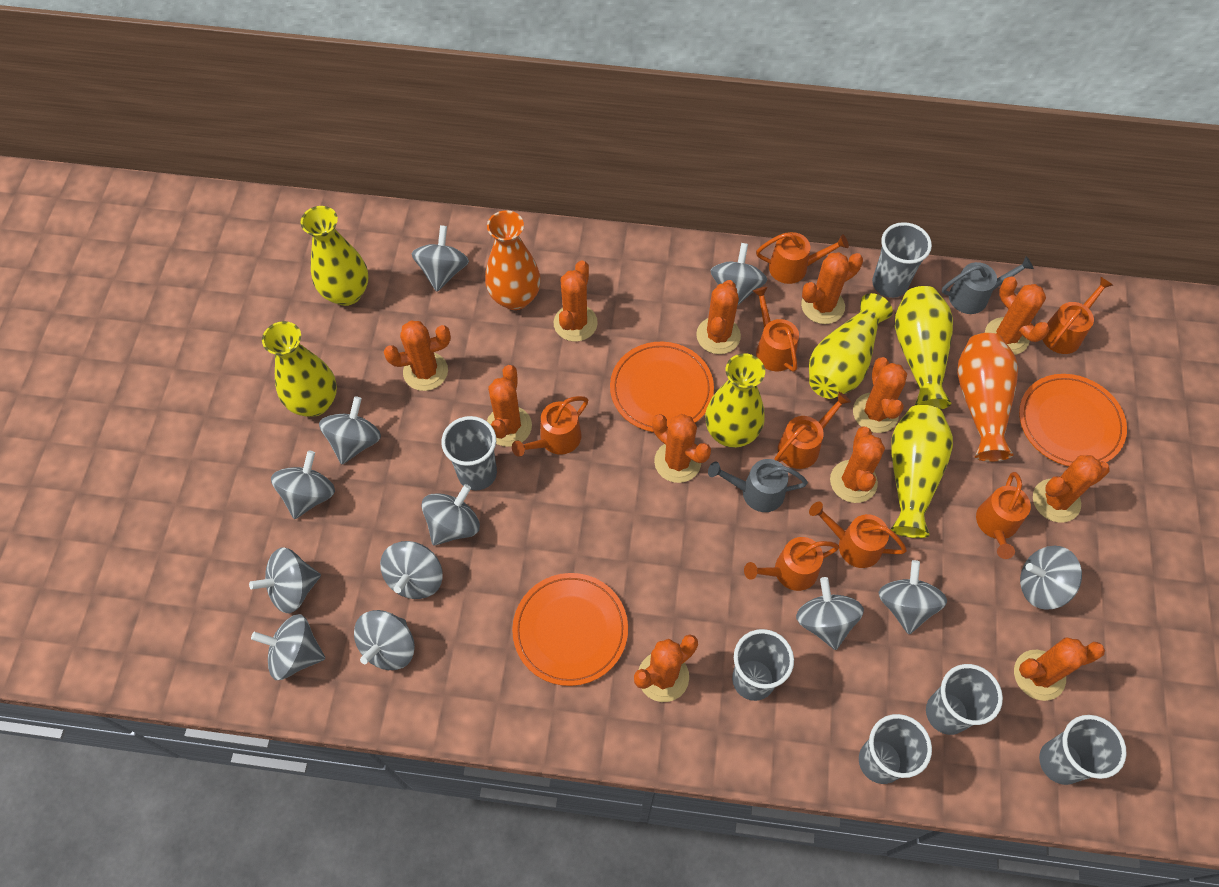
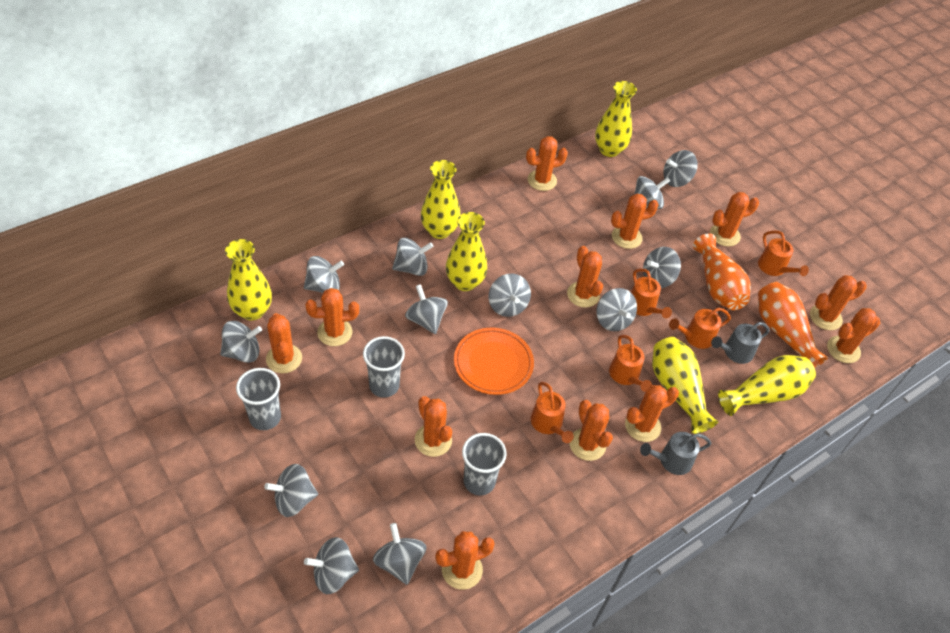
grey cup: [441,416,497,490] [732,629,794,701] [859,714,932,784] [872,222,932,298] [926,664,1003,735] [1039,715,1127,785] = 6 -> [236,368,281,430] [363,336,405,398] [462,433,507,495] = 3
orange plate: [512,573,628,686] [610,342,714,432] [1019,374,1127,466] = 3 -> [454,328,534,395] = 1
orange watering can: [512,396,588,457] [744,537,839,591] [753,287,799,372] [756,232,849,284] [775,392,851,469] [809,502,907,568] [976,472,1031,559] [1042,276,1113,354] = 8 -> [531,382,574,443] [609,335,652,392] [631,268,672,318] [669,308,731,349] [758,231,809,276] = 5

